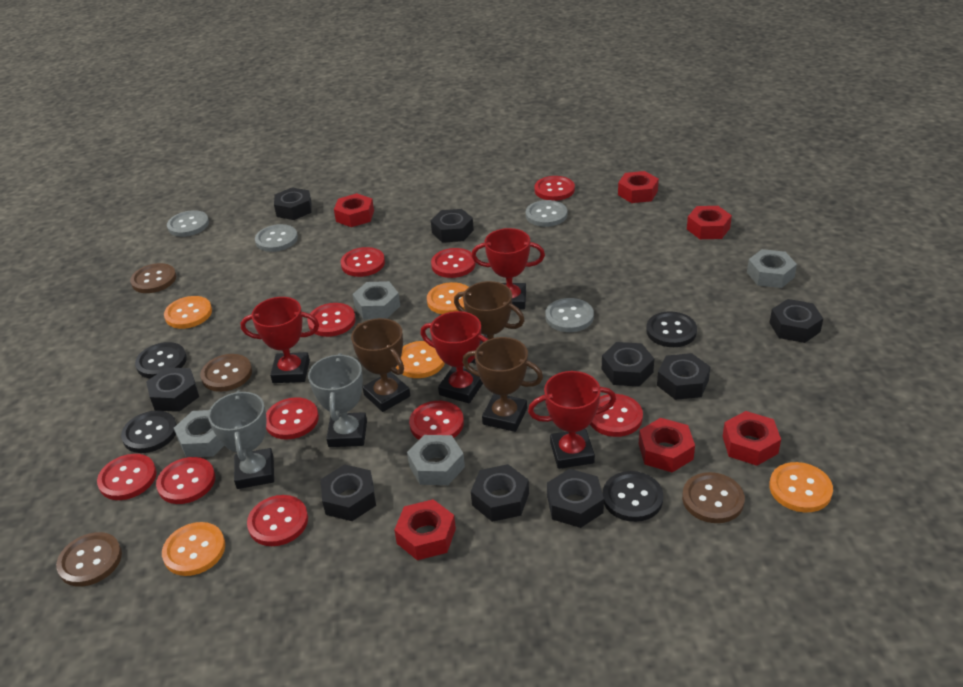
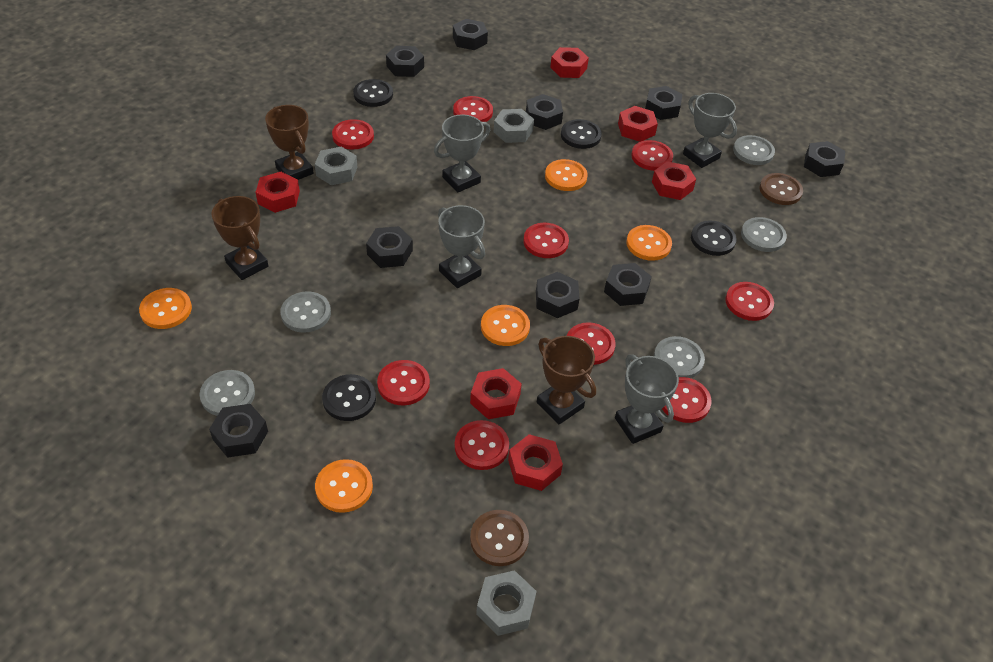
brown button: [56,532,122,587] [130,263,176,293] [200,354,252,392] [682,472,745,523] = 4 -> [470,510,529,566] [759,173,803,205] = 2
grey button: [167,210,209,237] [255,224,298,252] [526,200,567,227] [545,298,594,332] = 4 -> [200,370,255,416] [280,291,331,333] [654,336,705,378] [733,135,775,165] [741,217,787,252] = 5
grey nut: [174,410,224,458] [352,281,400,319] [407,435,465,485] [747,249,797,288] = 4 -> [315,147,357,185] [476,570,537,636] [494,109,534,143] = 3
grey trophy: [208,391,274,489] [308,353,367,447] = 2 -> [434,115,490,192] [438,205,485,288] [615,354,679,444] [683,93,737,168] = 4
red button: [97,454,157,500] [156,457,215,504] [247,495,308,546] [266,397,319,440] [307,303,356,337] [341,247,385,277] [409,401,464,440] [431,248,476,278] [535,176,575,201] [590,394,643,437] = 10 -> [332,119,374,150] [377,360,430,405] [453,96,493,122] [455,420,509,470] [523,223,569,258] [567,322,616,365] [631,140,673,171] [662,377,712,423] [725,282,774,321] = 9
red trophy: [240,297,319,383] [421,311,489,403] [471,228,545,310] [528,371,616,469] = 4 -> none = 0

